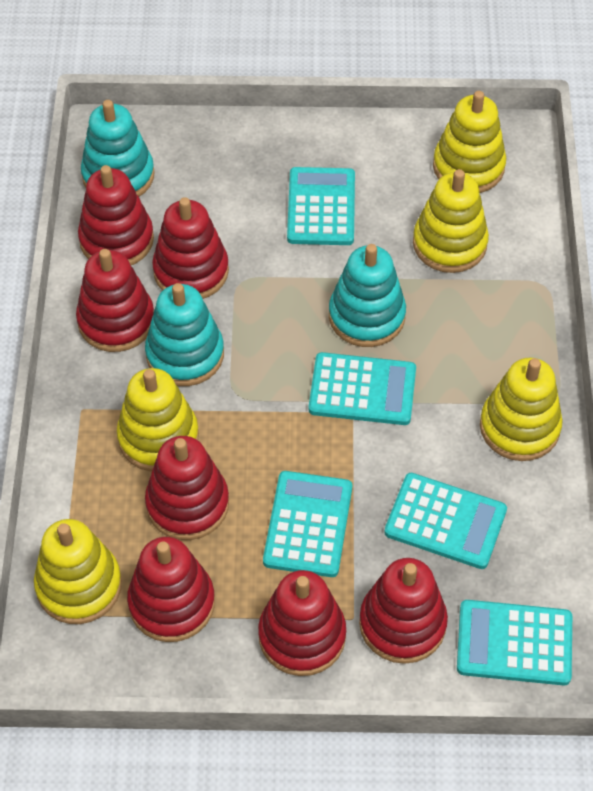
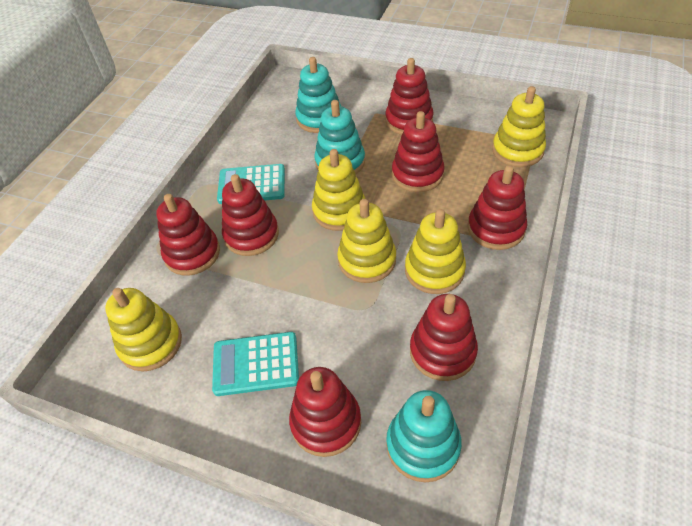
turquoise calculator: [263,471,352,577] [287,167,355,245] [309,352,416,425] [384,473,507,569] [457,600,572,686] = 5 -> [212,332,299,396] [217,164,285,204] = 2

